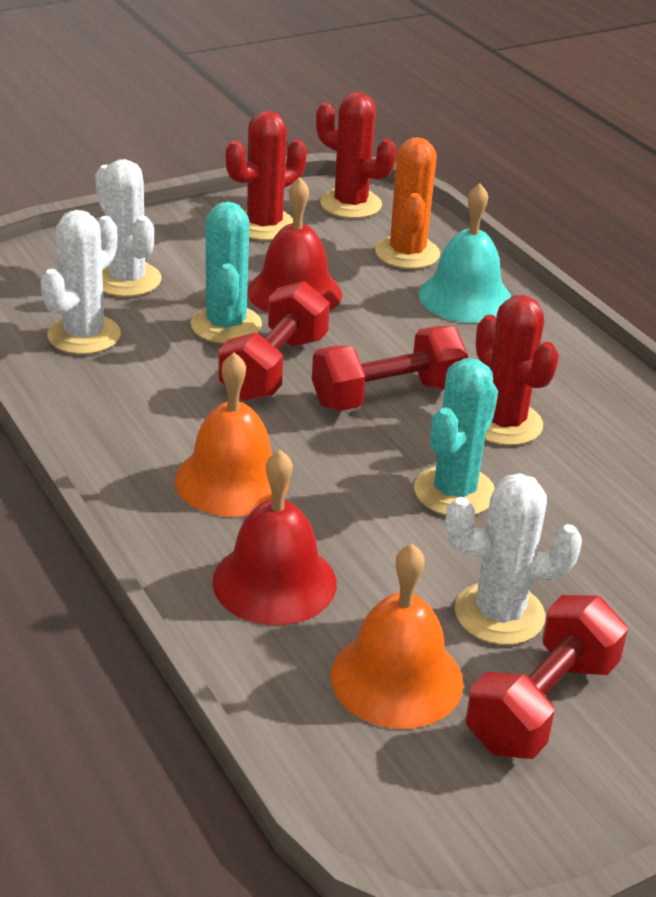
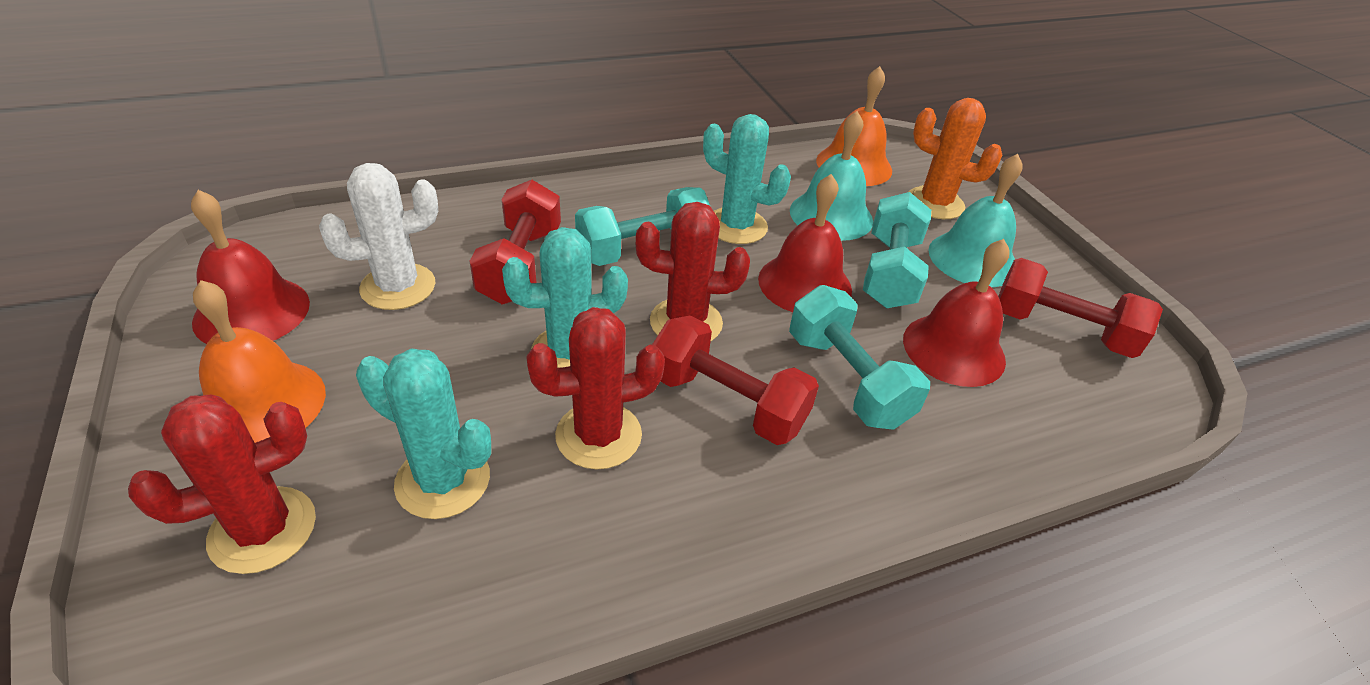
red bell: [213,450,337,625] [247,177,342,313] = 2 -> [191,190,310,344] [758,174,852,312] [903,239,1010,387] = 3
turquoise bell: [419,183,511,323] = 1 -> [790,111,873,241] [928,154,1023,287] = 2
turquoise cactus: [191,202,262,343] [414,358,498,515] = 2 -> [356,349,491,519] [502,227,628,368] [703,114,791,244] = 3
turquoise dumbbell: none = 0 -> [575,187,710,266] [789,285,930,430] [863,192,931,308] = 3
white cactus: [40,210,121,354] [95,159,162,297] [446,473,582,645] = 3 -> [319,163,438,310] = 1

